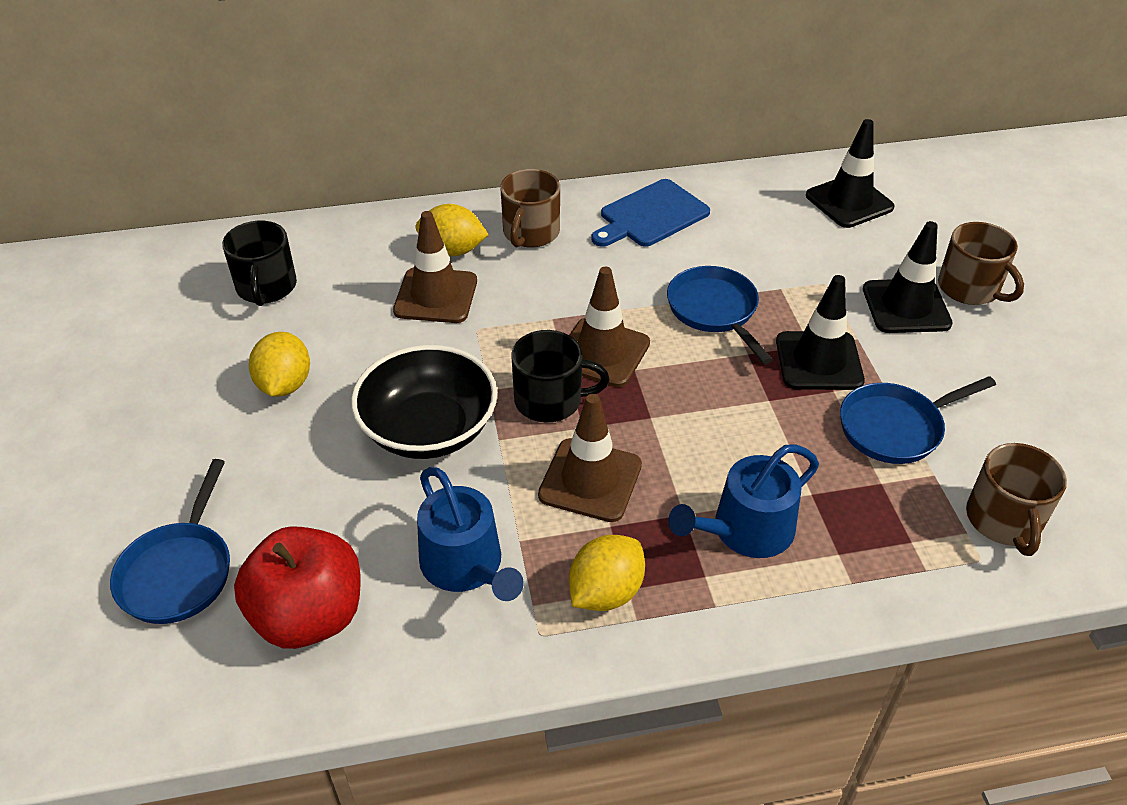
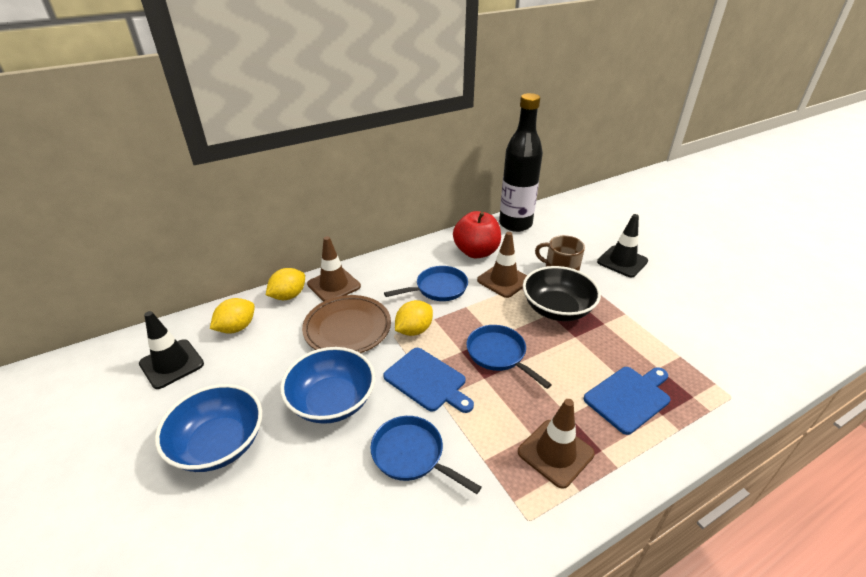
black bottle: none = 0 -> [499,93,543,232] = 1
black mug: [222,221,297,306] [511,330,609,422] = 2 -> none = 0
black traffic cone: [776,275,865,390] [806,119,894,228] [863,221,953,333] = 3 -> [139,311,204,389] [597,214,648,277] = 2
blue bowl: none = 0 -> [155,384,262,472] [280,347,375,424] = 2
blue cutting board: [591,179,710,247] = 1 -> [383,348,474,413] [584,367,670,435] = 2
blue watering can: [417,467,524,601] [668,444,819,558] = 2 -> none = 0
brown mug: [500,169,560,248] [938,222,1024,305] [966,443,1067,556] = 3 -> [535,235,585,271] = 1
brown plate: none = 0 -> [302,295,391,353] = 1

